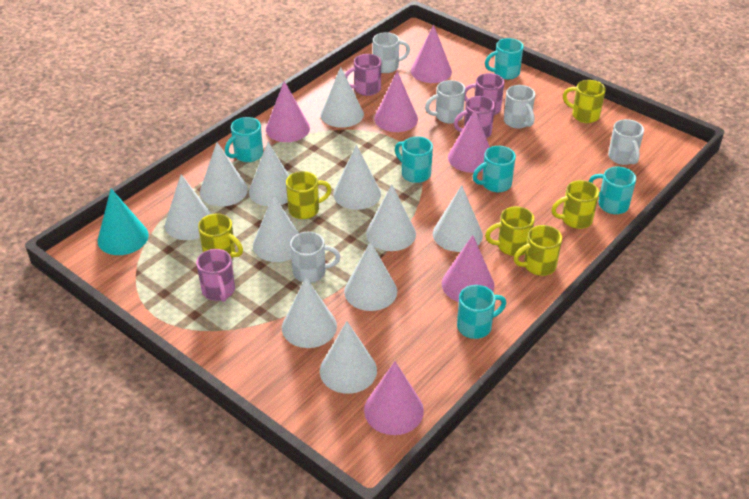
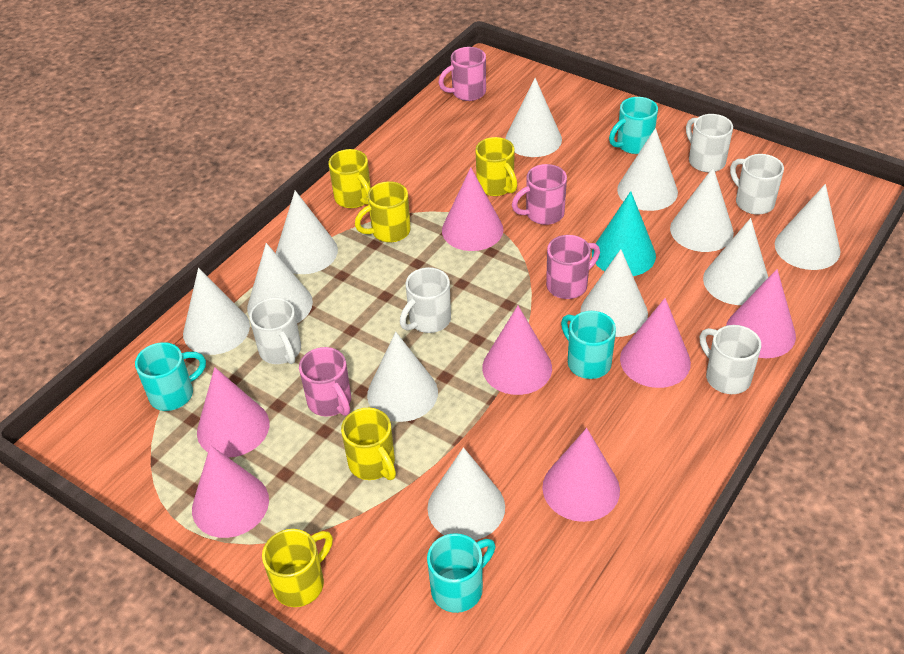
pink cone: [266,81,310,142] [364,361,424,435] [374,72,418,132] [411,25,452,83] [442,235,495,302] [448,110,490,173] = 6 -> [192,445,269,538] [197,367,269,458] [442,167,504,251] [482,306,552,395] [542,428,620,522] [620,298,691,388] [726,269,796,358] = 7
turquoise mug: [225,117,263,162] [395,136,433,183] [457,285,506,339] [473,146,516,192] [485,38,524,79] [588,167,636,214] = 6 -> [135,342,206,411] [427,533,495,613] [561,311,616,379] [609,97,658,154] = 4
yellow mug: [198,214,243,259] [286,171,332,219] [485,206,534,256] [514,225,562,276] [551,180,599,229] [563,80,606,123] = 6 -> [262,529,333,607] [329,149,371,208] [341,408,396,480] [355,181,410,242] [475,137,517,196] = 5

